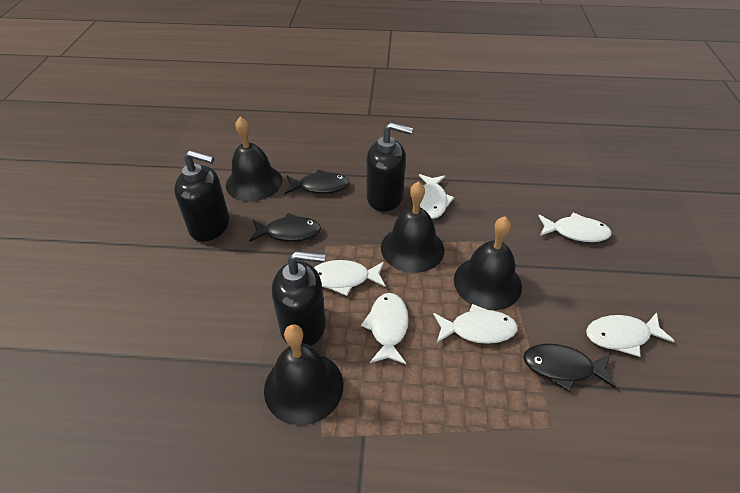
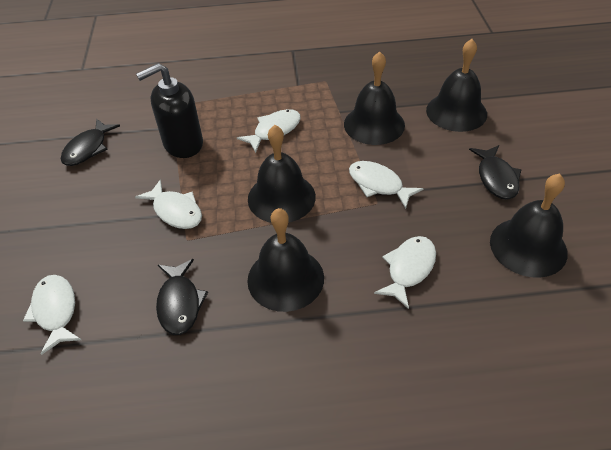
black bell: [226,117,282,201] [264,324,343,425] [381,181,444,273] [454,216,522,310] = 4 -> [247,208,324,312] [248,125,316,223] [344,51,405,145] [426,39,487,132] [490,174,568,278] = 5
black soap dispenser: [174,150,229,242] [272,251,326,346] [366,122,413,211] = 3 -> [136,63,203,158] = 1
white fish: [314,260,386,296] [361,293,409,364] [419,174,454,219] [433,304,518,344] [538,213,612,242] [586,313,675,357] = 6 -> [23,275,81,355] [135,179,202,229] [237,109,301,153] [349,161,424,209] [374,236,436,309] = 5

